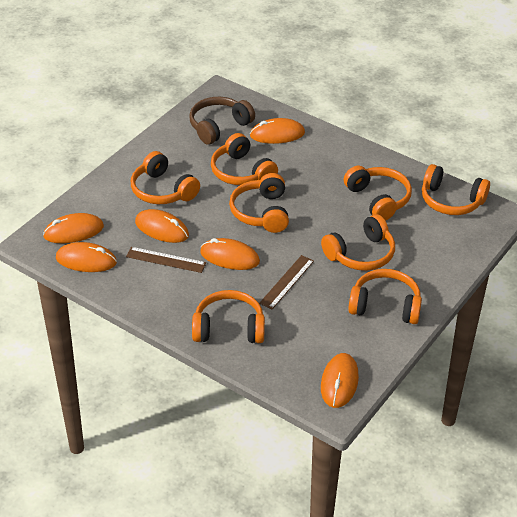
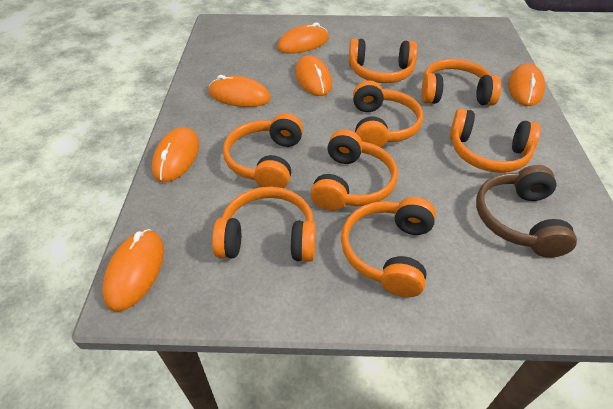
brown ruler: [126,247,206,273] [259,255,314,309] = 2 -> none = 0

